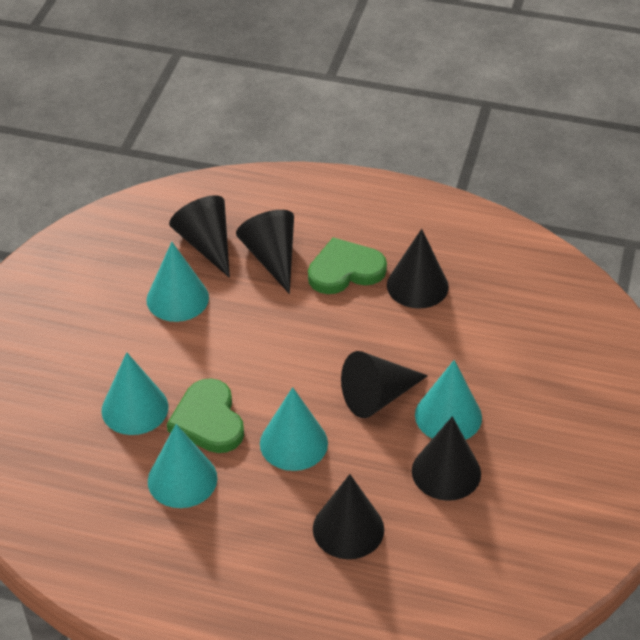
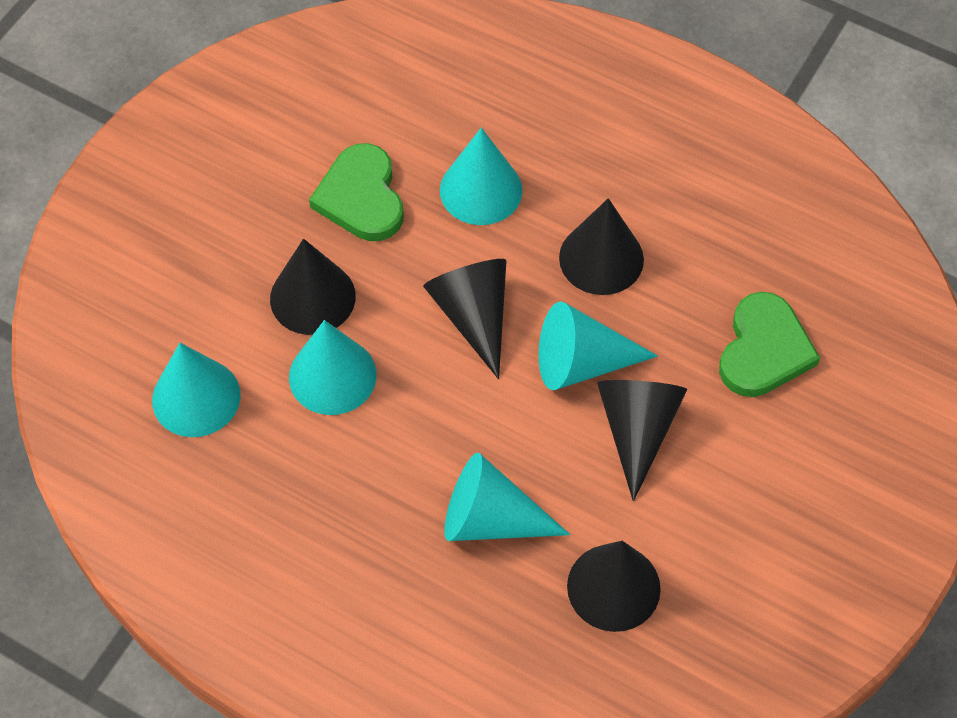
black cone: [169,195,230,278] [236,210,294,294] [313,474,384,559] [341,351,428,418] [387,229,449,309] [412,416,481,501] = 6 -> [270,239,356,335] [423,259,507,379] [559,198,644,295] [567,541,661,632] [597,380,687,501] = 5

